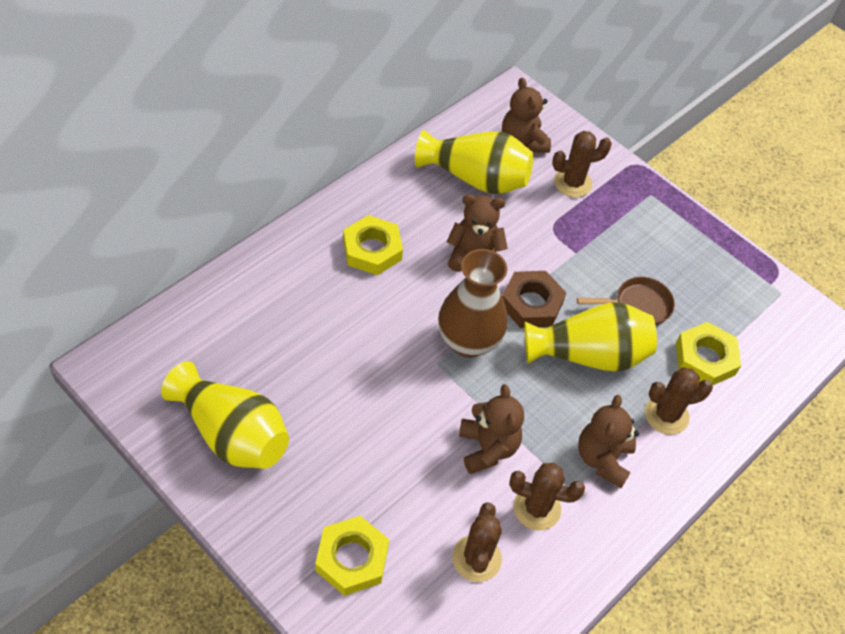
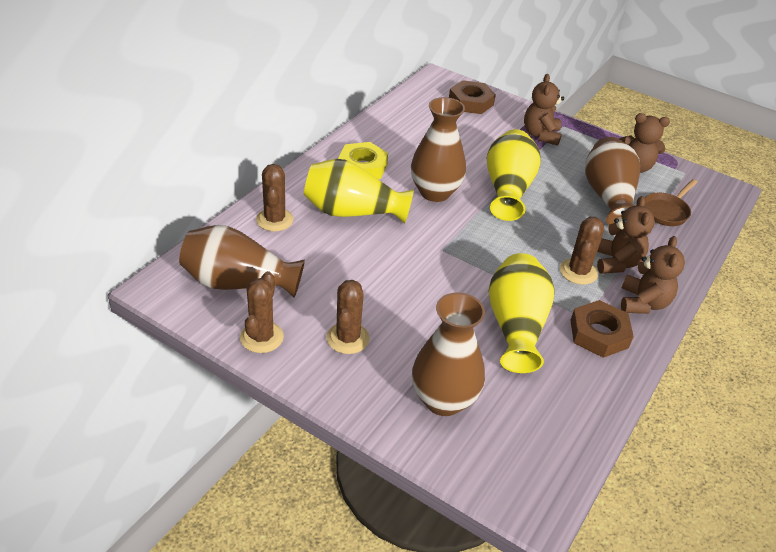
brown nut: [502,271,566,328] = 1 -> [449,80,496,114] [570,300,634,358] = 2
brown vase: [438,249,508,357] = 1 -> [179,225,305,298] [411,97,466,202] [412,292,485,416] [585,137,640,226] = 4
yellow nut: [315,516,389,596] [343,215,403,275] [676,322,741,386] = 3 -> [338,142,388,179] = 1

